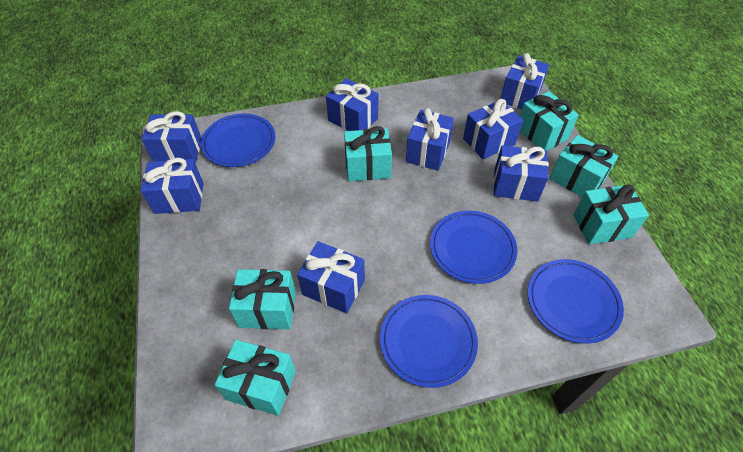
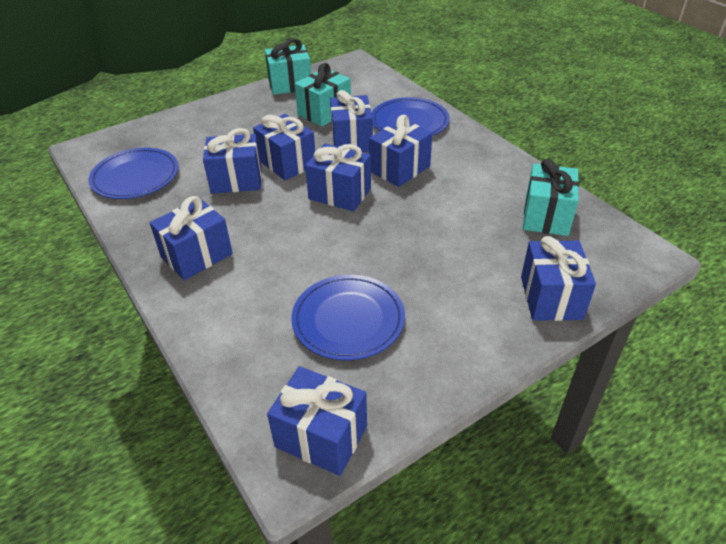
blue plate: [201,114,275,167] [380,295,478,388] [430,211,517,284] [528,259,624,344] = 4 -> [89,148,179,199] [291,275,405,360] [372,97,450,136] = 3
turquoise gift: [215,340,296,416] [229,269,296,329] [344,126,392,181] [520,91,579,150] [549,135,618,197] [573,184,649,245] = 6 -> [265,39,311,95] [295,63,351,127] [523,159,579,236] = 3

